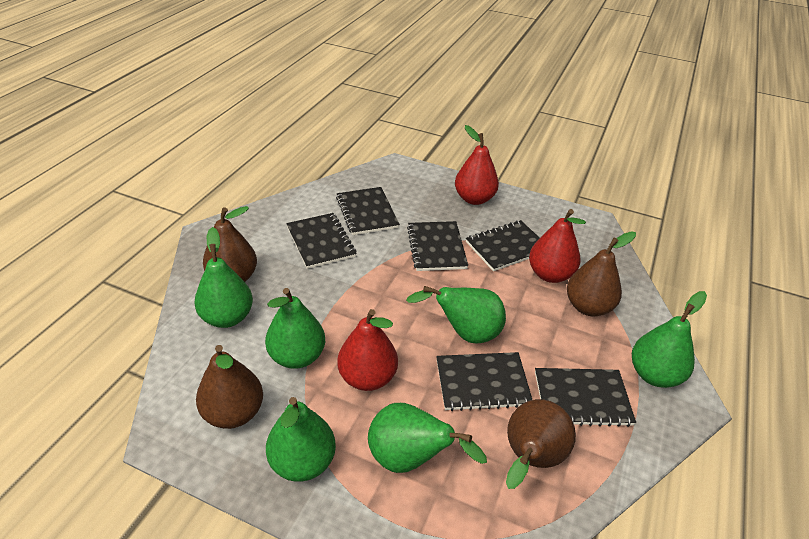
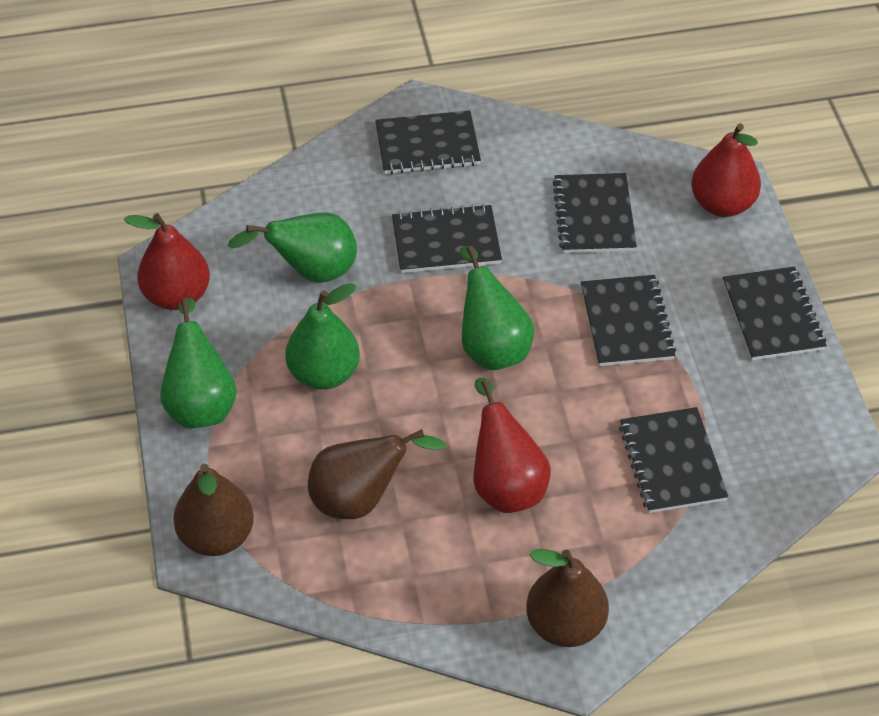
brown pear: [196,345,263,429] [203,206,257,282] [506,399,576,489] [567,231,636,317] = 4 -> [173,464,254,556] [308,429,446,519] [526,549,609,647] = 3
green pear: [194,227,253,328] [265,288,325,369] [266,397,336,482] [368,403,487,473] [406,286,506,344] [632,291,707,388] = 6 -> [160,298,237,429] [227,212,357,283] [285,283,360,390] [460,246,534,370] = 4

